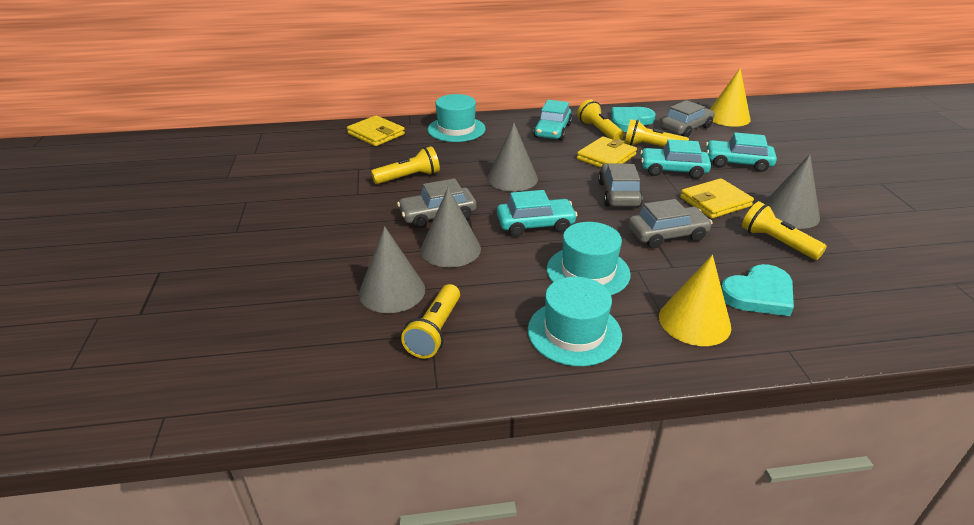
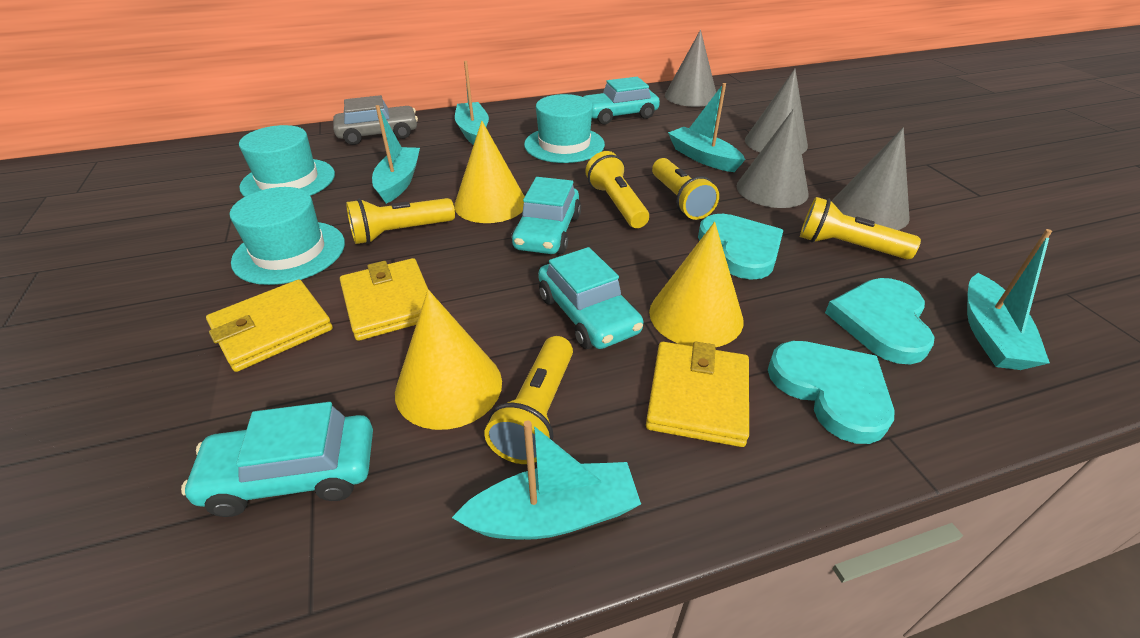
grey car: [397,178,476,228] [598,163,643,207] [628,199,712,248] [661,100,715,137] = 4 -> [333,95,418,145] = 1
turquoise boat: none = 0 -> [372,105,420,204] [452,420,641,540] [455,61,489,145] [668,83,745,172] [967,229,1052,370] = 5
turquoise heart: [611,107,656,132] [721,264,794,316] = 2 -> [698,214,783,280] [768,341,895,444] [825,278,934,364] = 3
yellow cone: [659,255,731,346] [710,68,750,127] = 2 -> [395,290,502,430] [454,121,525,223] [649,222,743,347] = 3

